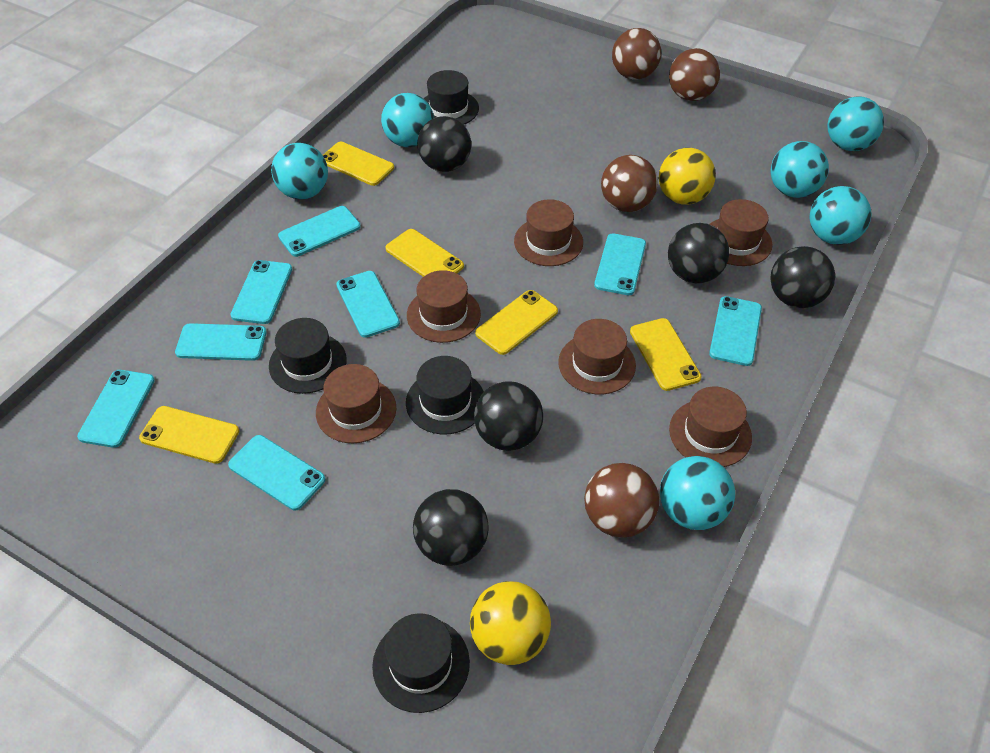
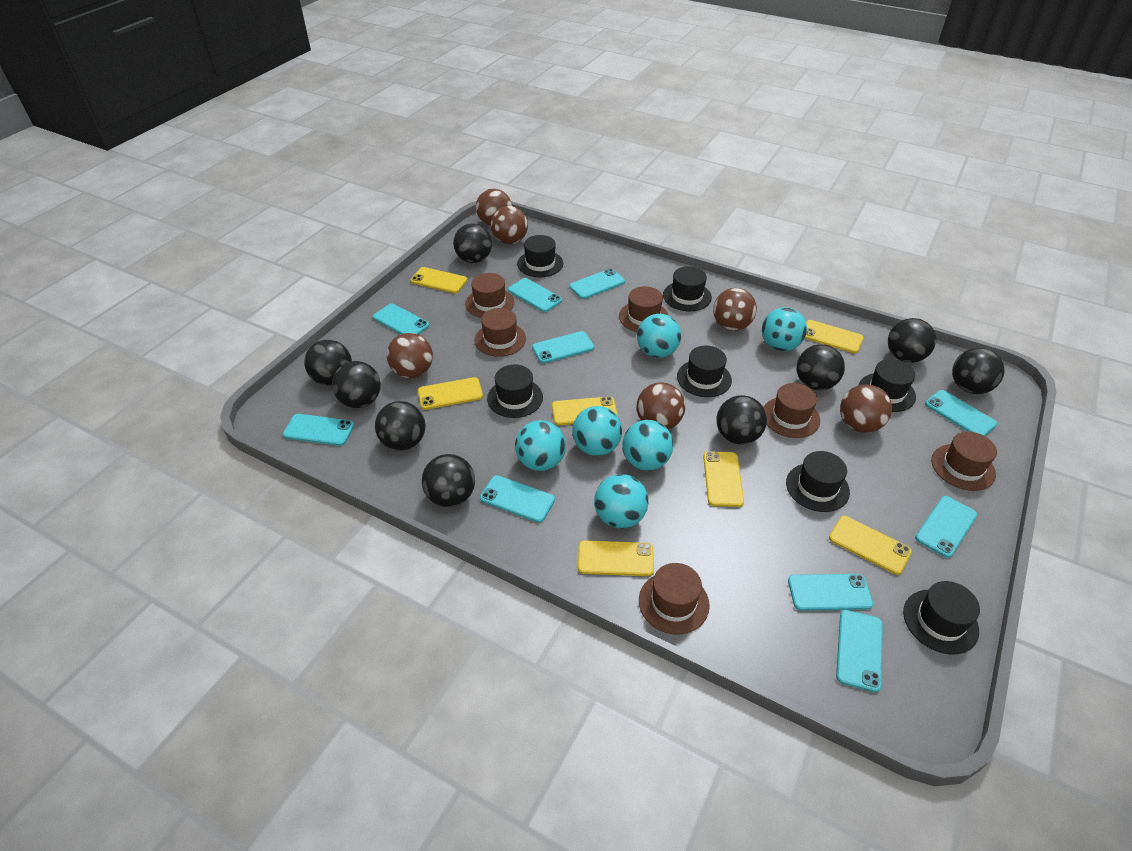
black ball: [413,489,489,566] [417,116,471,172] [474,381,543,451] [668,223,729,283] [770,246,835,308] = 5 -> [304,340,352,385] [332,361,381,408] [375,401,426,451] [422,454,475,507] [453,224,492,263] [717,395,767,445] [797,344,845,390] [888,318,936,363] [952,348,1004,394] = 9
black hat: [269,318,347,394] [372,613,470,713] [406,356,484,435] [424,70,479,125] = 4 -> [487,364,543,418] [517,235,563,277] [663,266,712,311] [677,346,732,397] [786,451,850,512] [859,359,916,412] [903,581,980,654] = 7
brown ball: [584,463,659,538] [601,155,658,212] [612,28,661,80] [669,48,720,101] = 4 -> [387,333,433,378] [476,189,512,226] [491,206,528,244] [637,382,685,429] [713,288,757,331] [840,384,892,433] = 6
turquoise phone: [77,370,155,448] [175,323,267,361] [228,435,325,510] [231,260,292,324] [278,206,361,257] [336,271,400,338] [594,233,646,295] [709,296,762,366] = 8 -> [283,414,354,446] [373,303,430,335] [480,475,555,523] [508,278,562,312] [532,331,594,363] [569,268,625,299] [788,574,873,611] [836,610,883,692] [915,496,977,558] [925,390,997,436] = 10
yellow ball: [470,581,551,665] [659,148,716,205] = 2 -> none = 0
yellow phone: [139,406,239,464] [323,142,394,186] [385,229,464,277] [475,290,558,355] [630,318,702,391] = 5 -> [410,267,467,293] [418,377,483,410] [552,396,618,425] [578,540,654,576] [703,451,744,507] [805,320,863,353] [829,516,912,575] = 7

